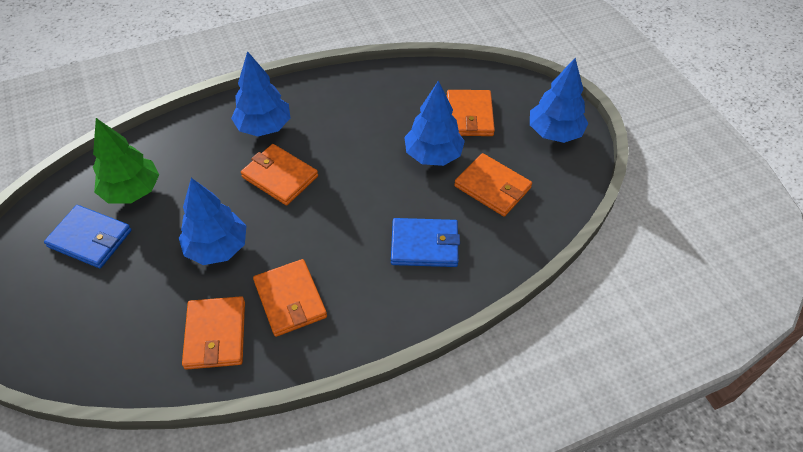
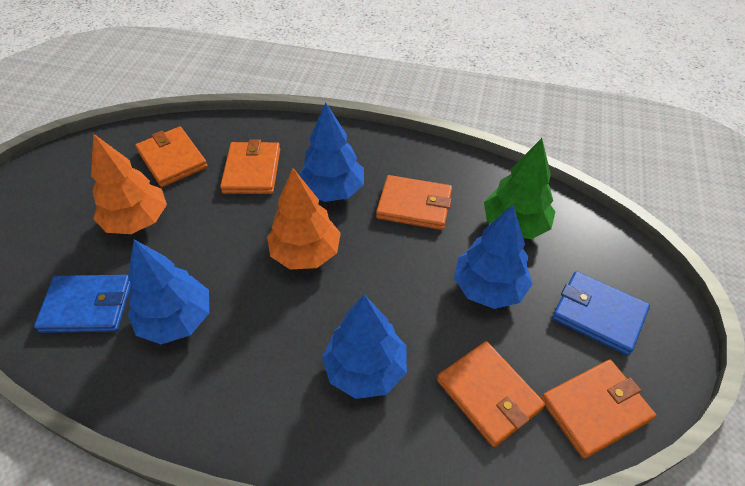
orange tree: none = 0 -> [91,134,167,234] [267,168,341,270] = 2

